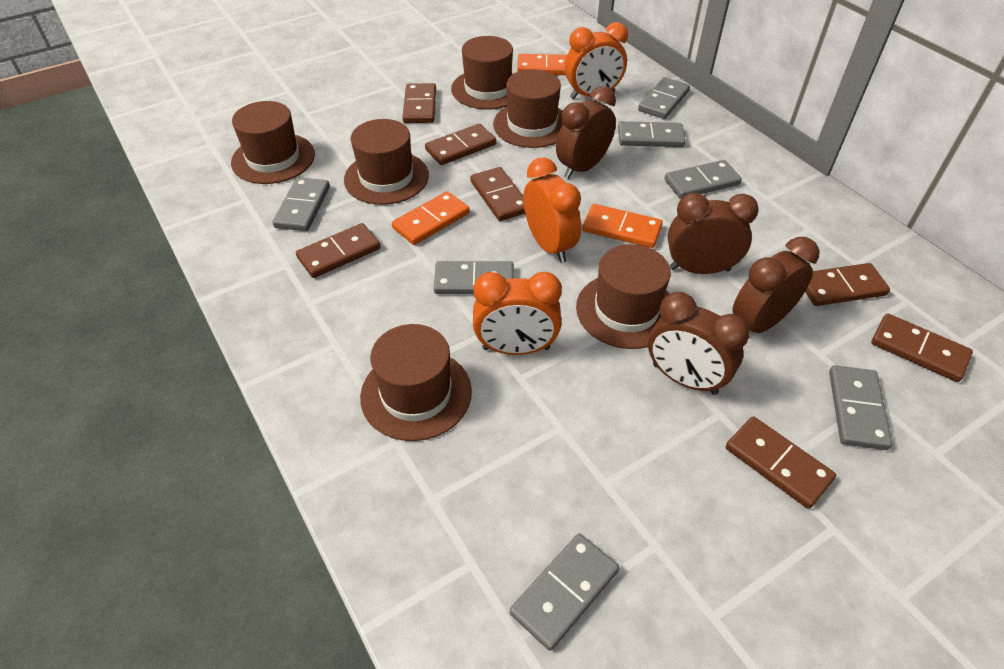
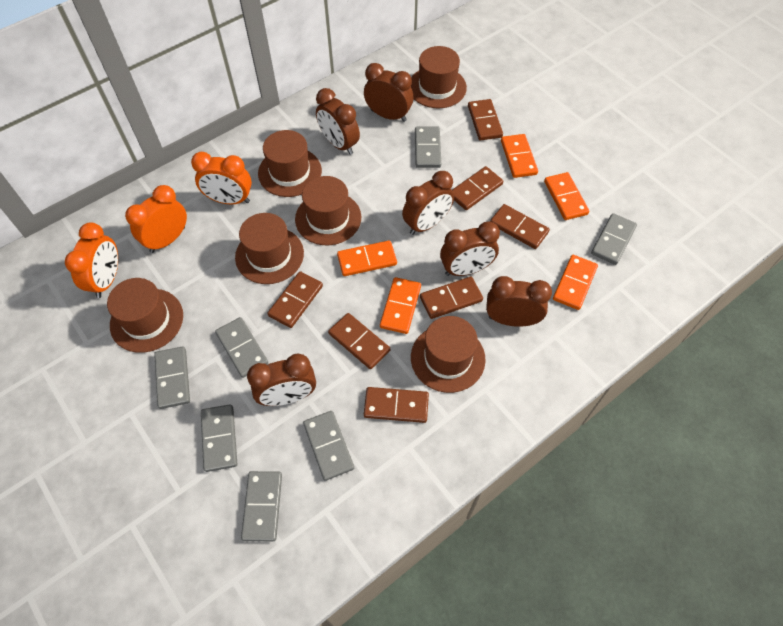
brown clock: [556,86,616,179] [648,292,750,395] [667,193,759,274] [732,237,819,333] = 4 -> [247,354,316,406] [316,88,360,155] [364,63,413,122] [402,171,454,235] [440,222,500,276] [486,276,552,327] = 6
orange domino: [392,191,470,245] [517,54,567,75] [582,204,663,248] = 3 -> [337,240,397,276] [380,277,421,334] [501,134,538,178] [544,172,589,220] [553,255,598,310] = 5

